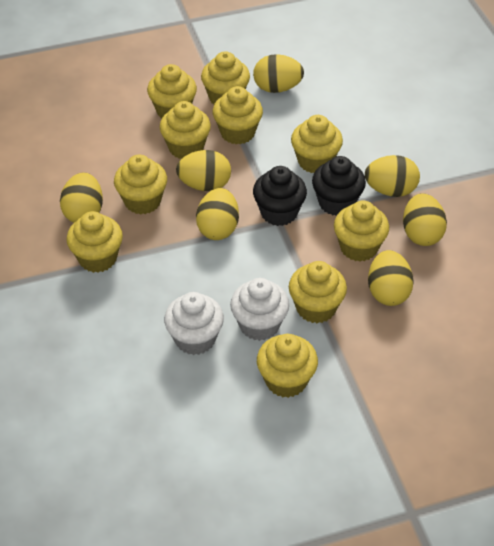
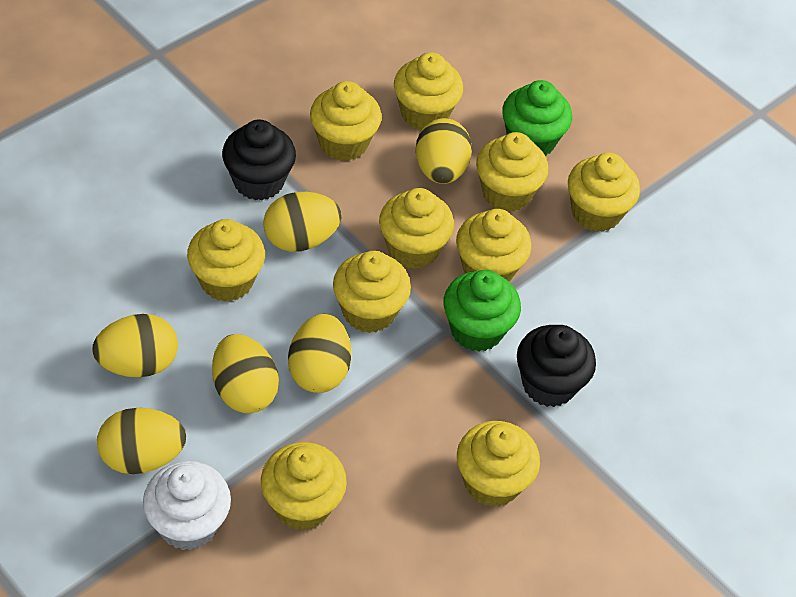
green cupcake: none = 0 -> [443,270,521,352] [502,80,572,156] = 2
white cupcake: [164,292,224,355] [230,278,289,341] = 2 -> [143,461,231,550] = 1
yellow egg: [60,173,103,223] [176,150,231,191] [196,188,239,240] [253,54,304,93] [365,155,420,197] [368,250,414,306] [403,193,447,246] = 7 -> [92,314,178,377] [97,408,186,474] [212,334,279,413] [263,192,341,252] [288,314,351,393] [416,118,472,184] = 6

